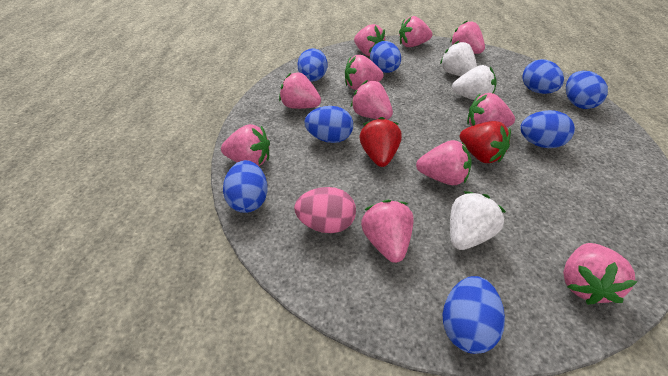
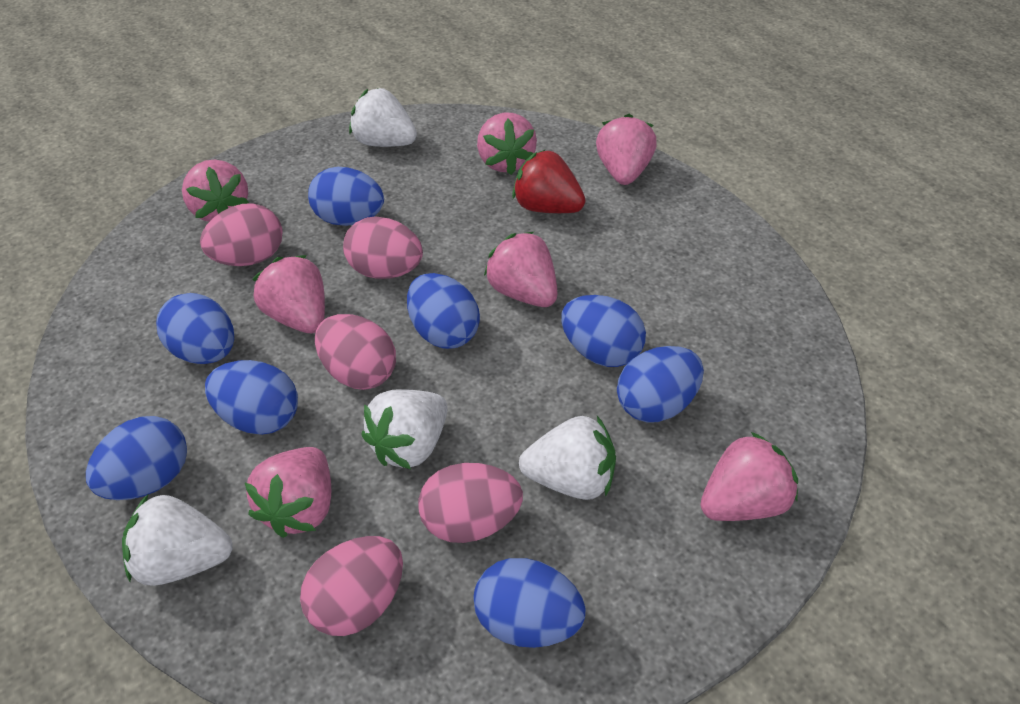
pink egg: [294,187,356,233] = 1 -> [200,204,283,266] [300,536,403,636] [315,314,396,390] [343,217,423,279] [418,463,523,543] = 5
pink strawberry: [221,124,270,166] [279,72,321,109] [345,55,384,90] [351,80,393,119] [354,24,385,56] [361,200,414,263] [399,16,432,47] [416,140,472,185] [450,20,485,54] [467,93,515,127] [563,243,638,305] = 11 -> [182,160,249,222] [245,447,331,538] [252,255,325,333] [477,112,537,175] [484,232,558,307] [596,114,657,185] [700,432,798,521] = 7
red strawberry: [359,117,402,167] [460,121,511,163] = 2 -> [512,149,585,213] = 1
white strawberry: [440,41,477,76] [450,191,506,250] [452,65,497,100] = 3 -> [122,495,233,586] [349,88,417,147] [361,389,447,469] [519,416,616,500] = 4

